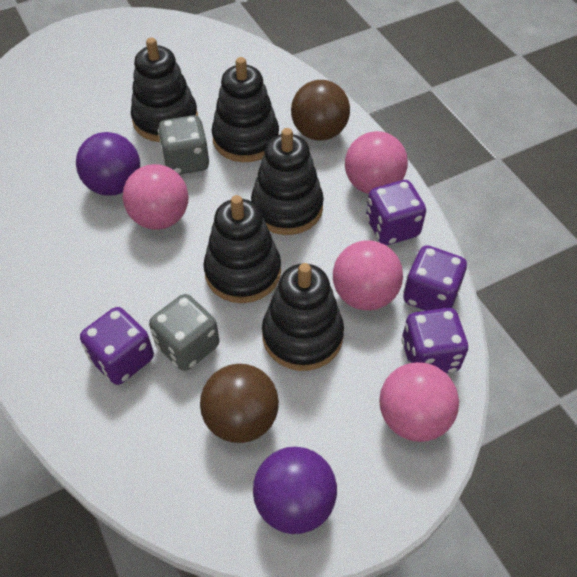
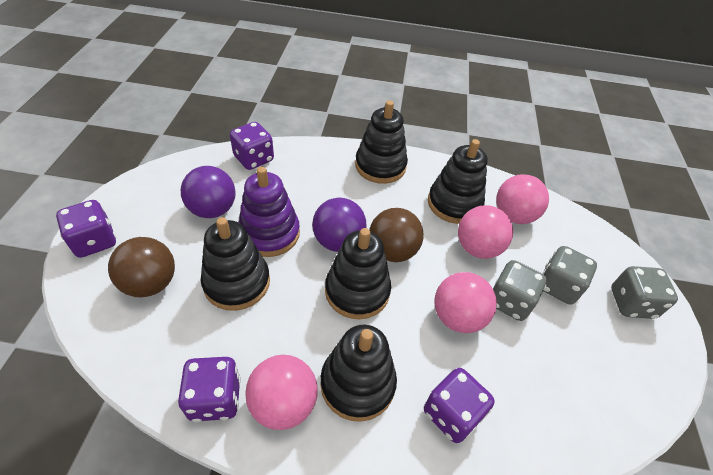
grey dice: [149,294,219,371] [158,115,209,175] = 2 -> [493,260,547,321] [542,246,597,305] [611,266,678,319] = 3
purple stacking toy: none = 0 -> [238,167,300,257] = 1

